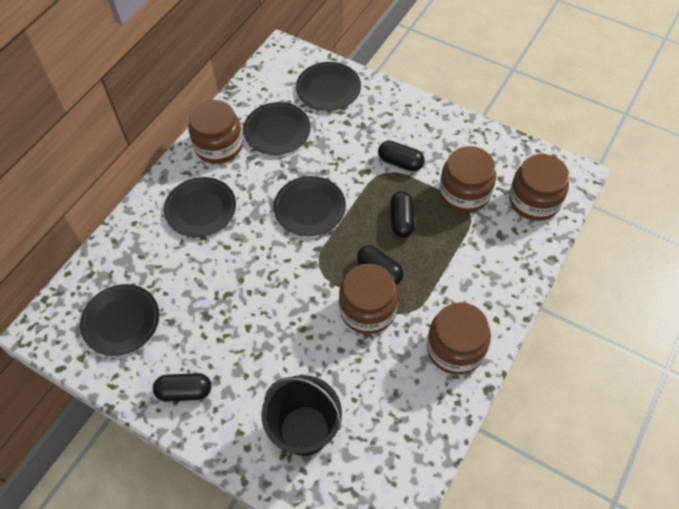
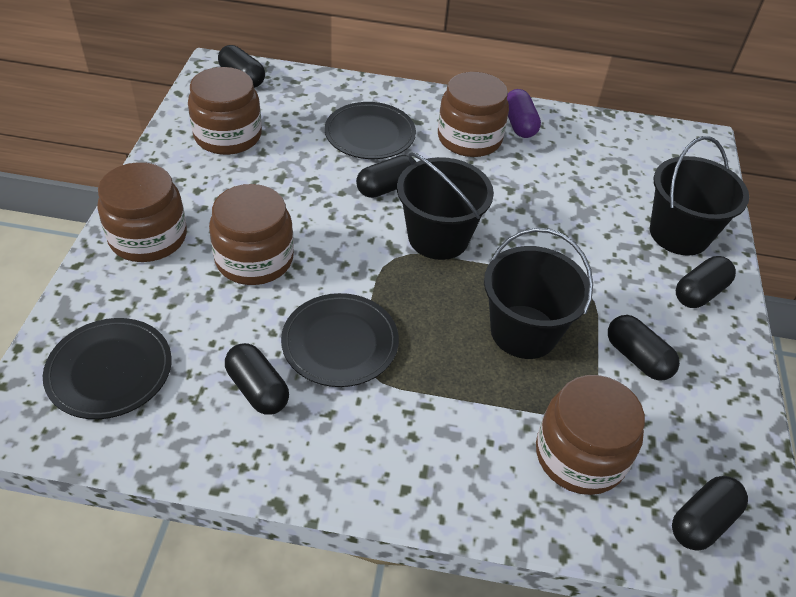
black bucket: [261,375,342,456] = 1 -> [397,152,494,260] [484,228,593,359] [650,136,749,255] = 3
black capsule: [153,373,211,401] [357,245,404,285] [378,141,425,171] [390,191,415,238] = 4 -> [218,45,265,88] [225,343,289,415] [356,155,416,198] [608,315,680,381] [672,476,748,550] [676,256,736,308] = 6
black plate: [80,284,159,356] [164,177,236,237] [243,102,311,155] [274,176,346,236] [296,62,361,111] = 5 -> [43,318,172,419] [281,293,399,387] [325,102,416,159] = 3
purple capsule: none = 0 -> [507,89,541,138] = 1

